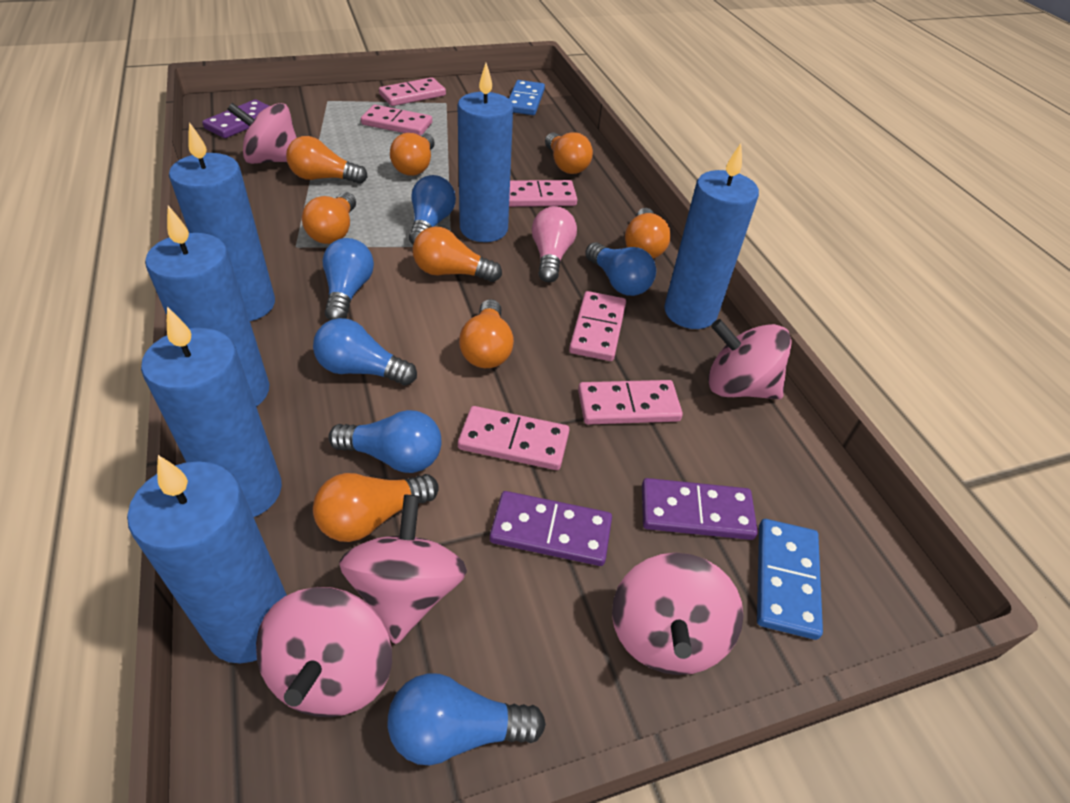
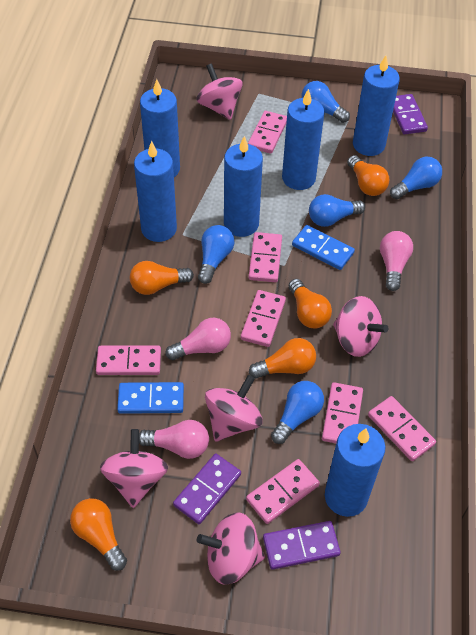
blue light bulb: [313,318,417,386] [323,238,374,320] [328,410,442,473] [387,673,546,766] [409,175,456,244] [585,242,656,296] = 6 -> [198,225,234,284] [271,381,324,444] [301,81,350,123] [309,194,365,227] [390,157,442,199] = 5
orange light bulb: [286,136,368,184] [302,192,356,244] [313,473,439,542] [390,133,435,176] [413,227,502,282] [459,299,514,368] [545,132,593,174] [625,208,671,259] = 8 -> [70,498,127,571] [130,261,194,295] [249,338,316,379] [289,279,332,329] [347,155,389,196] = 5
pink domino: [361,105,432,135] [379,77,446,106] [458,406,570,470] [509,180,577,207] [569,291,626,361] [578,380,683,425] = 6 -> [96,346,161,375] [241,290,286,347] [246,459,320,524] [248,111,287,154] [249,232,282,282] [322,382,363,443] [368,396,436,461] = 7
pink light bulb: [532,206,577,282] = 1 -> [139,420,209,459] [165,318,231,360] [380,231,413,291] = 3

